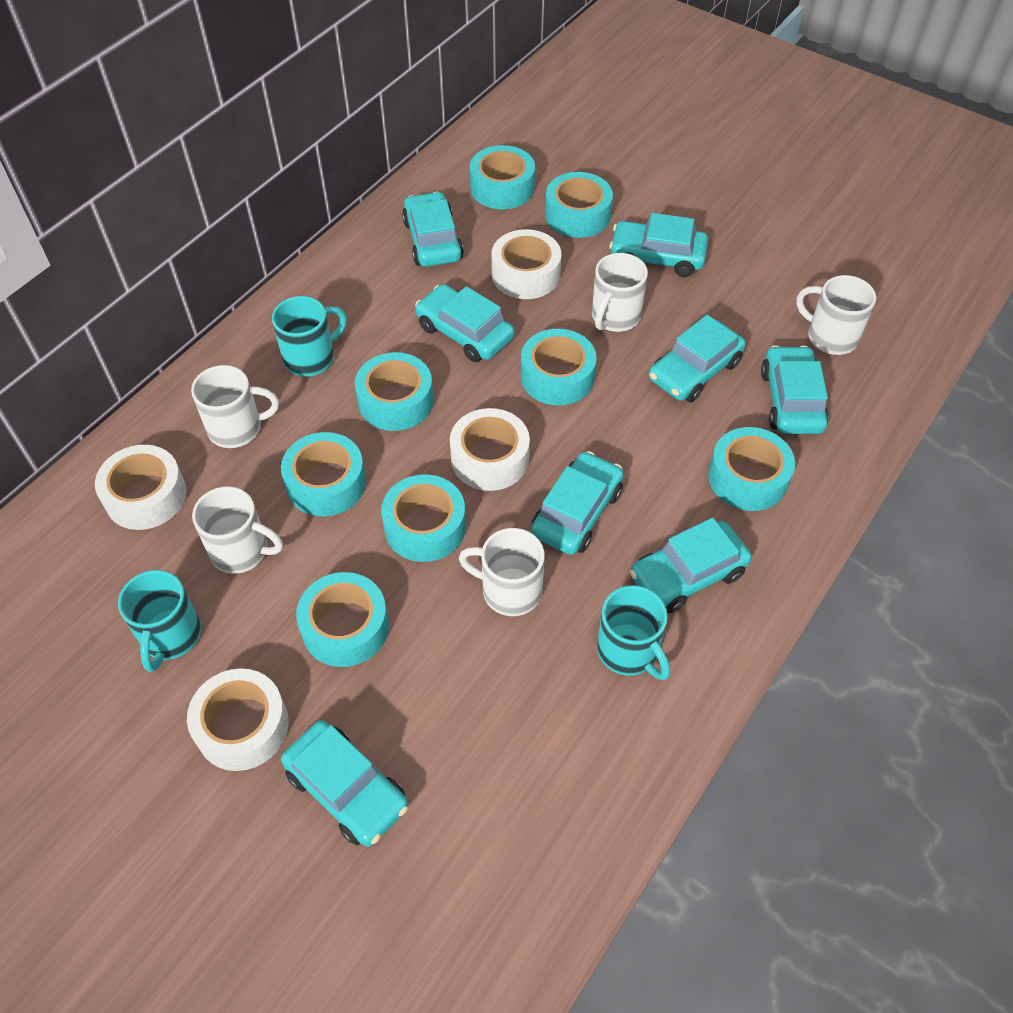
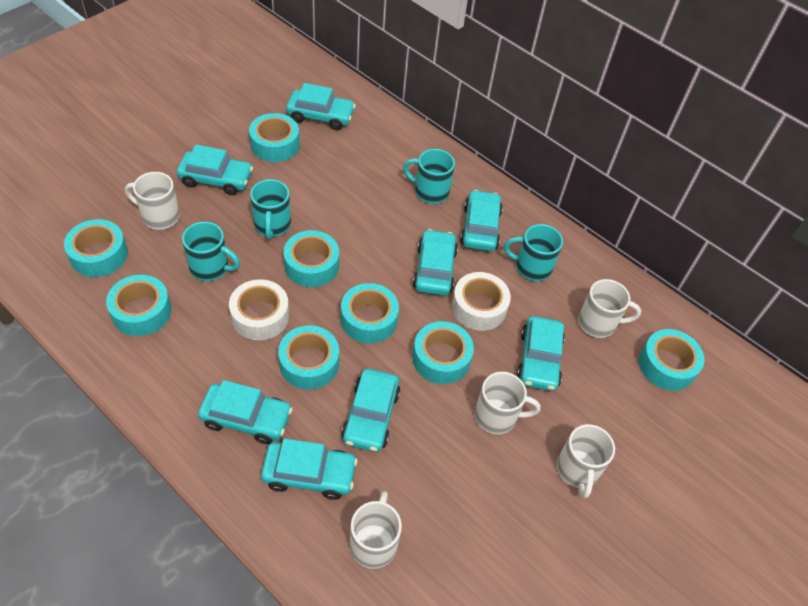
turquoise mug: [118,570,201,672] [272,296,347,377] [597,585,670,680] = 3 -> [182,222,240,281] [250,179,291,239] [403,149,455,204] [504,224,563,281] = 4
white tape: [95,445,187,530] [187,668,289,771] [450,408,530,491] [491,229,562,299] = 4 -> [229,279,289,340] [452,272,511,331] = 2

